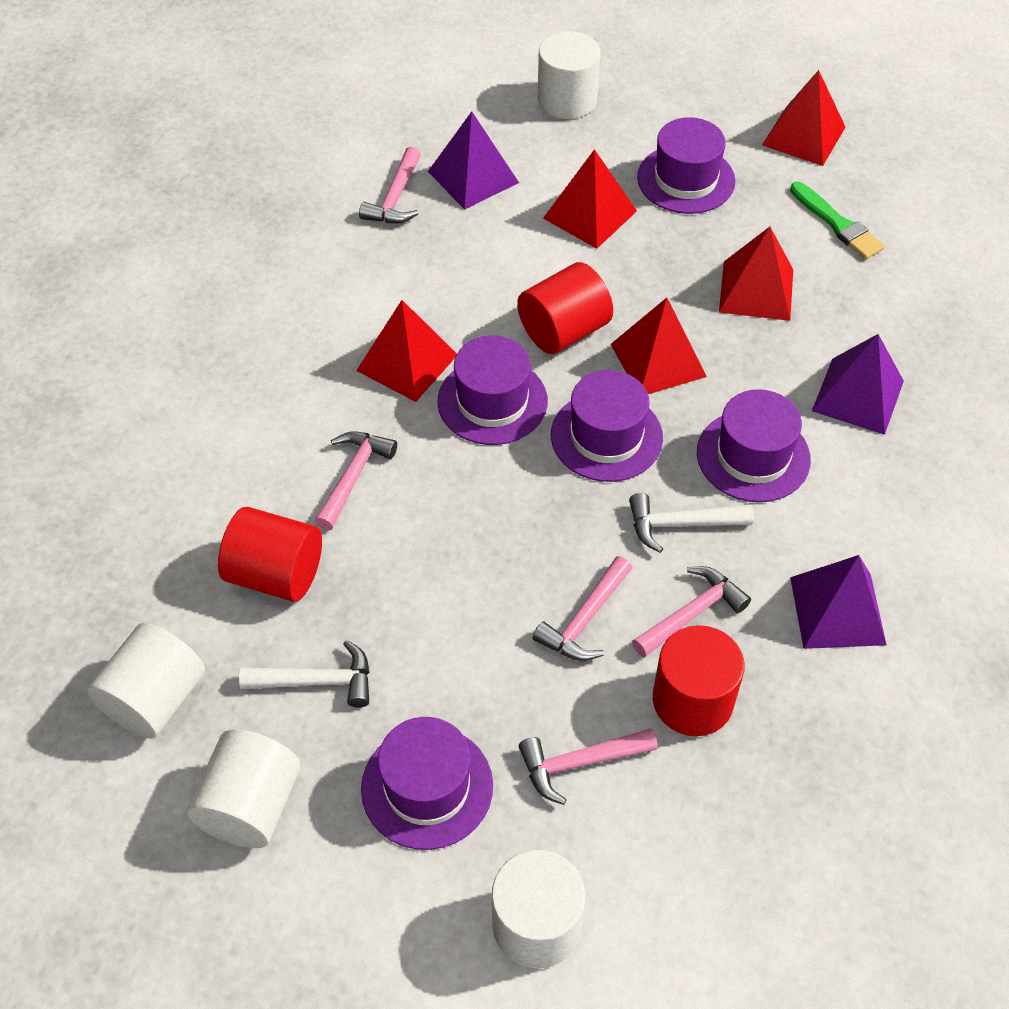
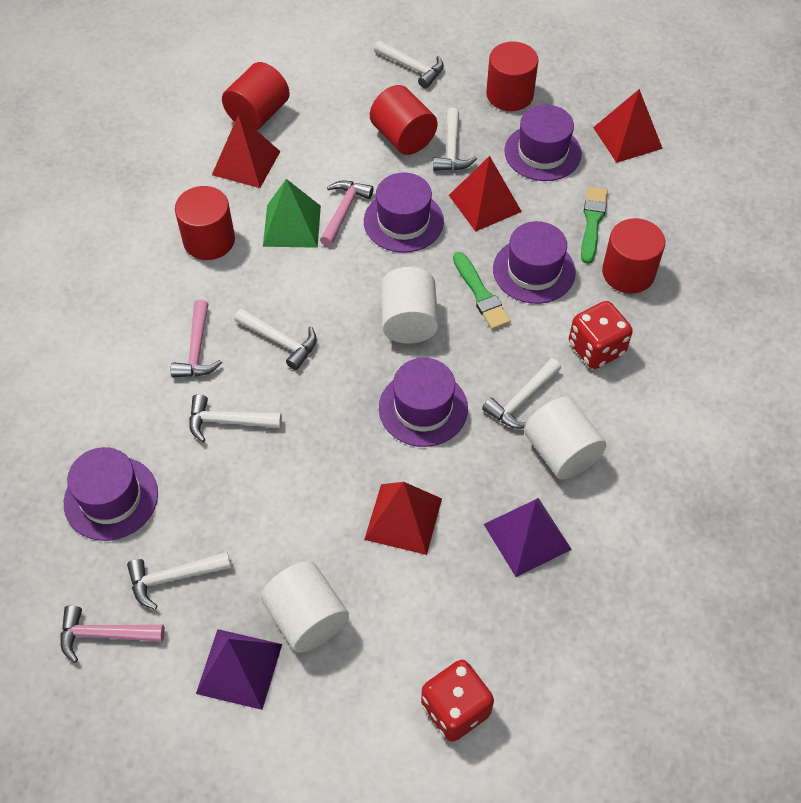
green brush: [790,182,885,259] = 1 -> [453,252,511,330] [581,186,608,264] = 2
green pyramid: none = 0 -> [263,179,321,248] = 1
pink hammer: [315,431,397,530] [359,147,421,224] [519,728,658,805] [533,556,632,661] [632,566,751,658] = 5 -> [60,605,165,663] [171,300,222,378] [320,181,373,247] = 3
purple pyramid: [428,112,519,210] [790,555,887,649] [812,334,904,435] = 3 -> [196,629,282,710] [484,498,572,577] = 2
red cylinder: [218,507,322,602] [517,262,613,354] [653,625,744,736] = 3 -> [175,186,235,260] [222,62,290,130] [370,85,438,155] [486,42,539,111] [602,218,665,293] = 5
red dice: none = 0 -> [421,660,494,741] [569,301,633,369] = 2
red pyramid: [356,300,457,402] [543,149,637,249] [611,298,707,394] [719,227,793,321] [762,70,845,166] = 5 -> [212,115,281,188] [364,482,442,555] [449,156,522,232] [593,89,663,163] = 4
white cylinder: [87,623,205,739] [187,729,301,848] [492,850,585,968] [538,31,600,119] = 4 -> [261,561,349,653] [380,267,438,344] [524,397,606,480] = 3
white hammer: [239,640,370,708] [629,493,754,553] = 2 -> [127,552,231,610] [189,394,282,442] [234,309,317,370] [374,40,444,89] [433,108,477,171] [482,358,561,429] = 6

